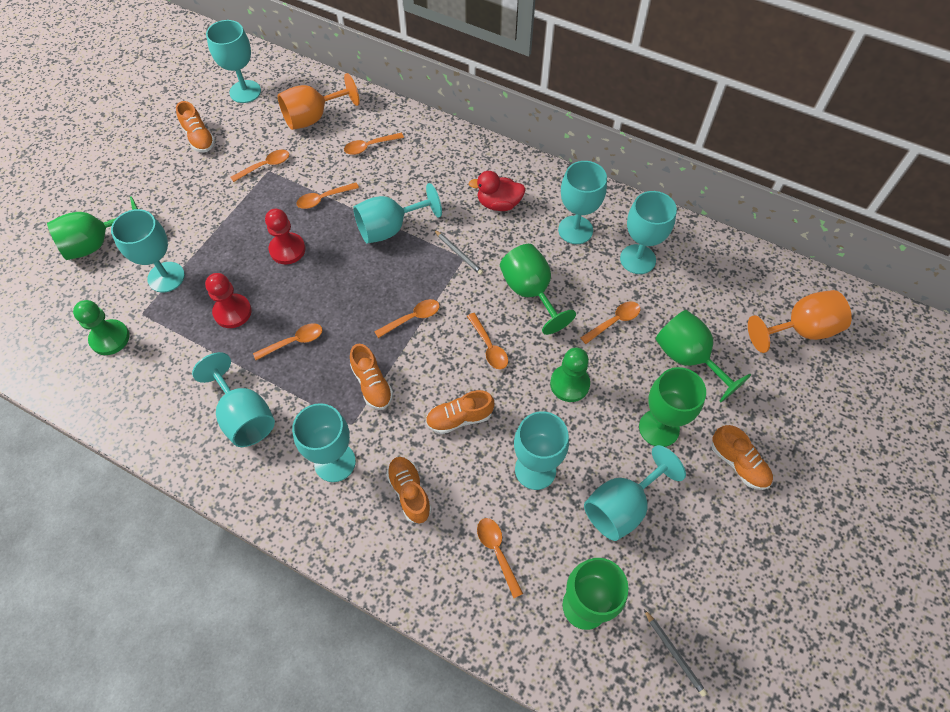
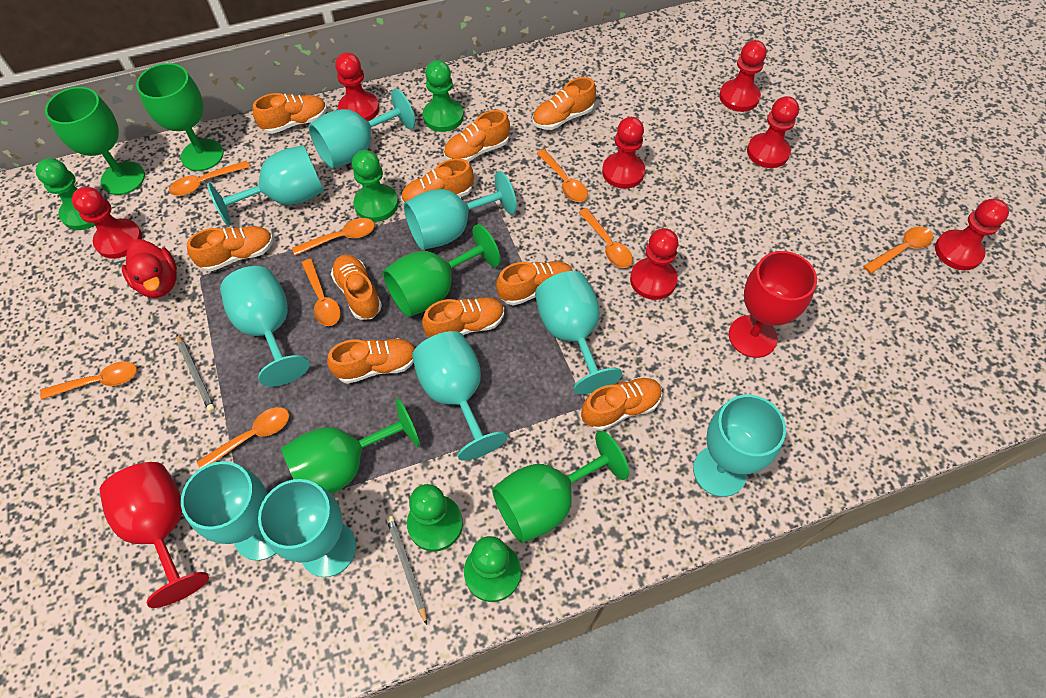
green pawn: [73,300,130,355] [550,347,590,402] = 2 -> [36,158,95,230] [352,150,398,222] [407,484,463,552] [423,60,464,132] [464,536,521,602] = 5
orange goblet: [278,73,360,130] [748,290,852,353] = 2 -> none = 0
orange shoe: [176,101,215,153] [350,344,393,410] [386,457,432,523] [426,390,494,434] [712,425,773,490] = 5 -> [187,226,273,272] [253,93,327,134] [327,338,415,384] [331,255,382,320] [401,158,474,204] [422,297,504,338] [444,110,510,162] [496,261,573,306] [532,77,596,130] [581,377,662,431] = 10
red goblet: none = 0 -> [100,462,209,608] [729,251,817,358] = 2
red pawn: [205,273,252,328] [265,209,305,264] = 2 -> [72,187,142,259] [335,52,379,121] [602,117,645,189] [630,228,678,300] [719,40,767,112] [747,96,799,168] [935,199,1009,270] = 7

